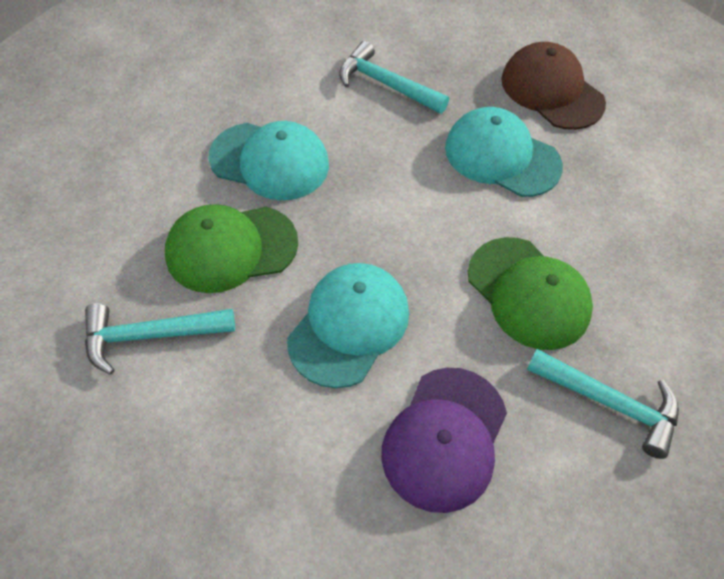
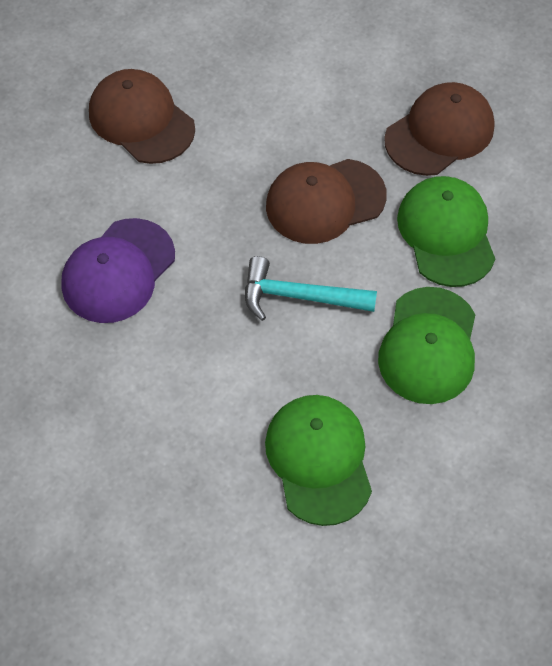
brown cap: [501,42,606,130] = 1 -> [89,69,195,164] [266,159,387,244] [384,82,494,176] = 3
green cap: [165,204,298,293] [468,237,593,350] = 2 -> [265,395,372,526] [378,287,475,404] [397,176,495,287] = 3
turquoise cap: [209,121,329,200] [287,263,409,388] [445,107,563,197] = 3 -> none = 0
turquoise hammer: [85,303,235,375] [339,41,449,114] [526,349,679,459] = 3 -> [245,256,377,321] = 1

